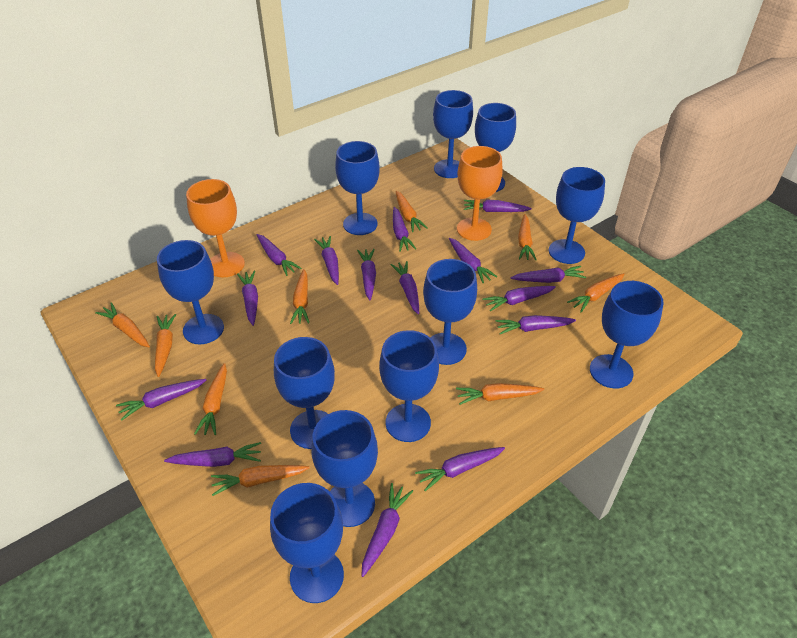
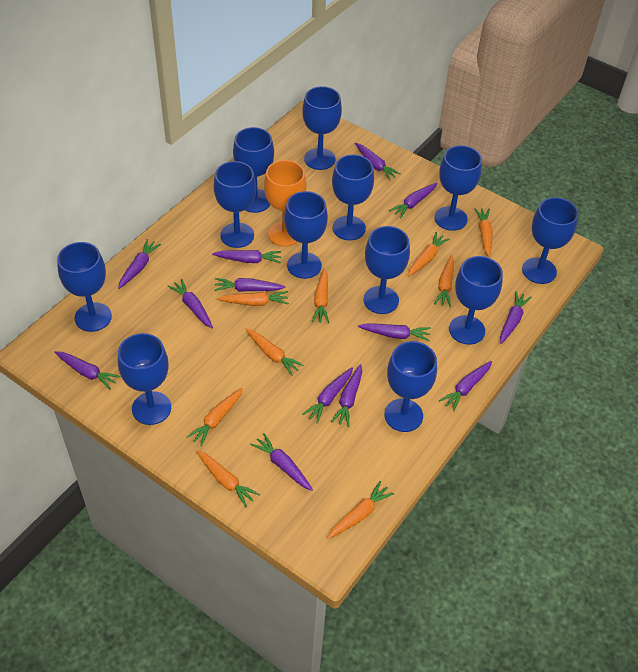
blue goblet: [157,240,224,344] [270,483,344,603] [274,337,335,449] [311,410,378,527] [335,141,380,235] [379,330,439,442] [423,259,477,365] [433,90,473,178] [475,103,516,192] [549,167,605,264] [590,281,664,388] = 11 -> [57,242,112,332] [118,333,171,425] [214,161,256,248] [233,127,274,213] [284,191,328,279] [302,86,342,170] [332,154,374,241] [364,226,410,314] [384,341,437,432] [435,145,482,231] [449,256,503,345] [522,197,578,284] = 12
orange goblet: [186,179,245,277] [457,146,503,241] = 2 -> [264,160,306,247] = 1
purple carrot: [116,379,206,421] [164,442,261,467] [237,271,258,326] [257,234,302,276] [314,236,339,285] [357,249,376,300] [361,483,413,577] [390,261,419,314] [393,207,416,252] [415,447,505,491] [449,238,497,283] [464,200,531,212] [482,286,556,312] [496,315,576,334] [511,266,586,283] = 15 -> [54,351,121,390] [118,239,161,289] [167,279,213,328] [212,250,281,263] [214,278,285,292] [250,433,313,491] [302,367,353,424] [331,364,362,427] [355,143,401,181] [358,323,431,342] [389,183,437,219] [439,361,492,411] [500,291,532,344] = 13

